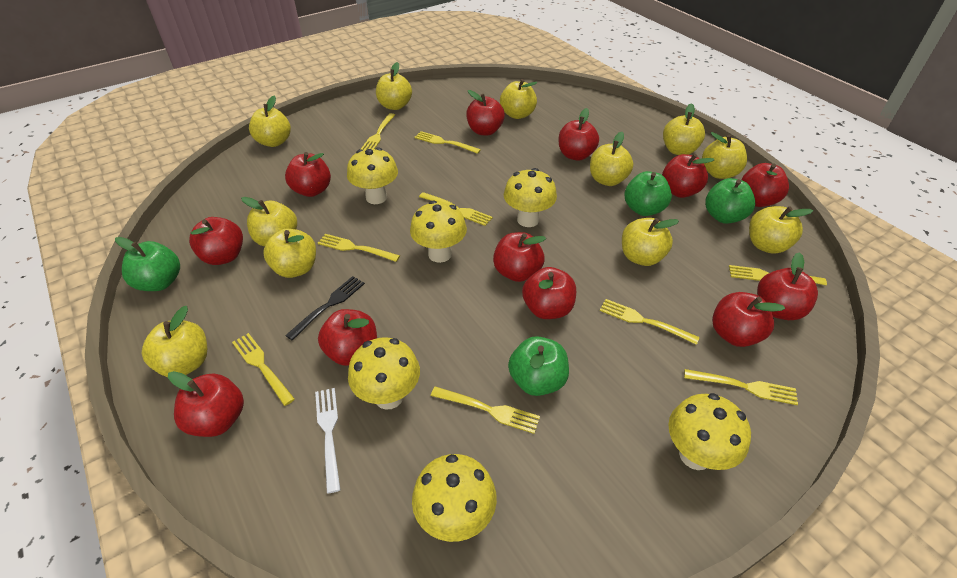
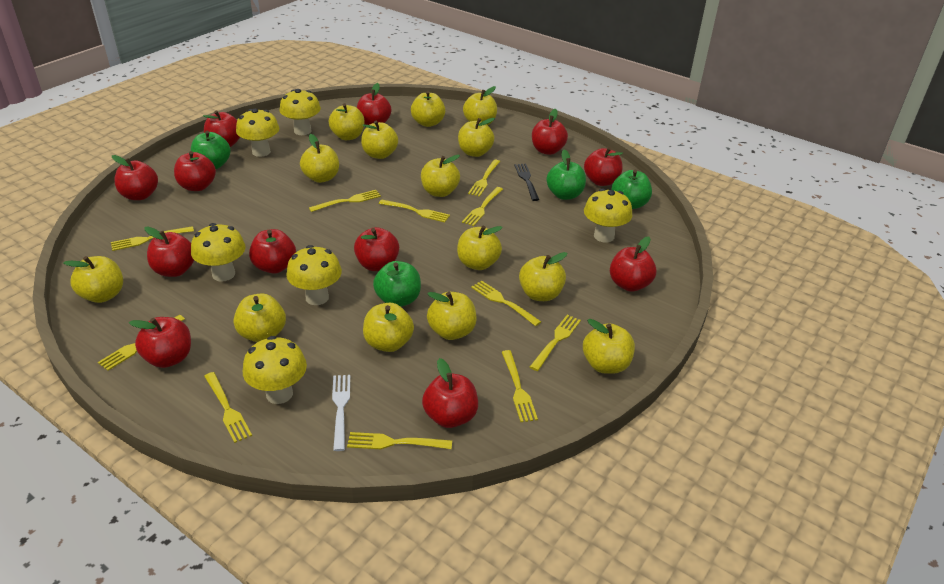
yellow apple: [142,306,207,377] [241,197,297,247] [249,96,291,147] [263,229,316,278] [376,62,412,110] [500,79,537,119] [590,132,633,186] [622,218,679,266] [663,103,705,155] [702,132,747,179] [749,206,813,254] = 11 -> [63,256,123,303] [234,293,286,342] [300,134,339,183] [329,103,365,140] [361,121,398,159] [363,303,414,352] [411,91,446,127] [421,155,460,197] [427,292,477,340] [457,226,503,270] [458,118,495,157] [463,86,497,125] [519,252,567,301] [583,319,635,374] = 14
yellow fork: [232,333,295,406] [318,234,400,262] [361,113,395,150] [414,131,481,154] [419,192,493,226] [431,386,540,434] [600,299,700,345] [684,369,798,405] [729,265,827,285] = 9 -> [98,315,185,371] [111,226,194,251] [204,372,252,443] [309,190,381,212] [347,432,452,449] [379,199,450,222] [462,187,503,226] [468,160,500,197] [471,281,541,326] [502,350,538,422] [530,315,581,371] = 11

